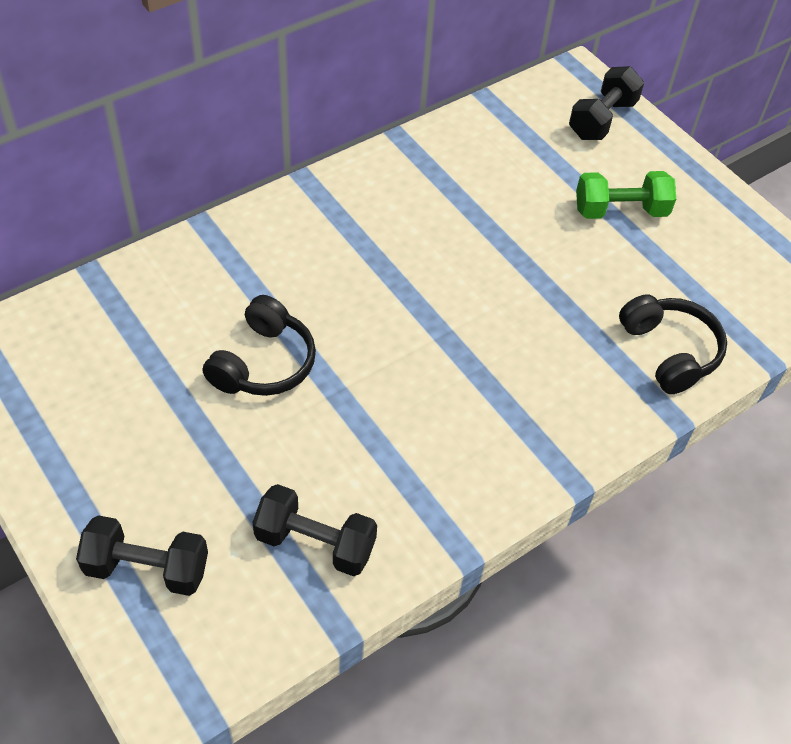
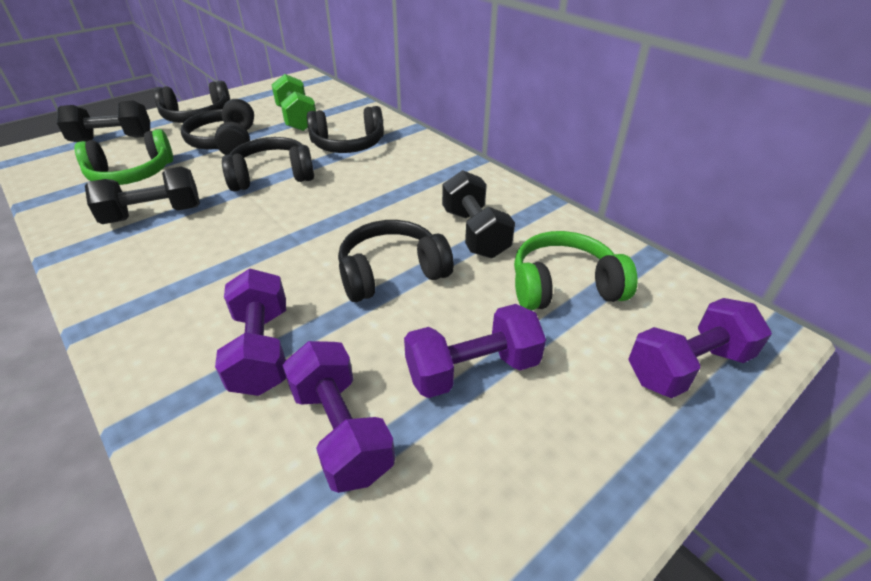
black headphones: [203,295,316,396] [619,294,727,394] = 2 -> [154,81,230,123] [181,99,254,155] [222,137,314,191] [307,106,384,153] [338,220,454,302] = 5
green headphones: none = 0 -> [75,129,173,185] [514,231,638,311] = 2
purple dumbbell: none = 0 -> [215,269,286,396] [282,341,395,493] [404,304,546,398] [628,298,772,398] = 4

